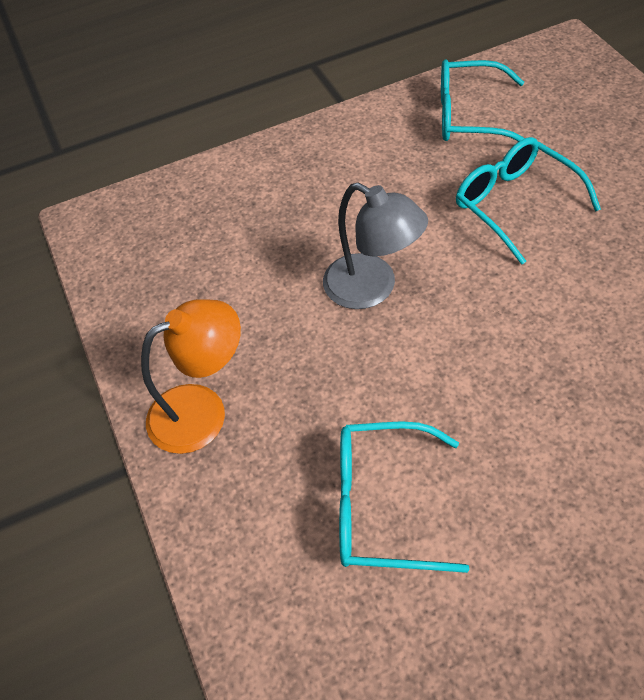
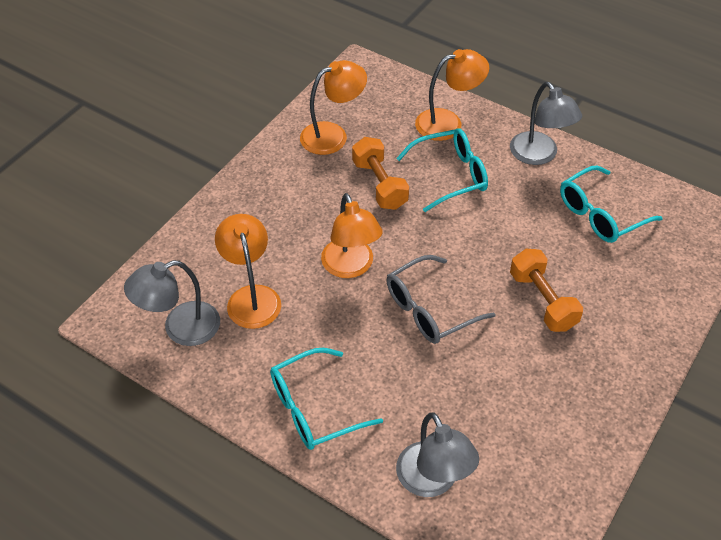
grey glasses: none = 0 -> [386,255,496,344] = 1
grey lamp: [323,183,428,309] = 1 -> [124,260,220,346] [396,412,479,497] [510,82,582,165] = 3
orange dumbbell: none = 0 -> [352,137,409,210] [510,249,583,332] = 2
orange lamp: [141,299,241,454] = 1 -> [215,214,281,329] [300,60,367,155] [321,193,382,278] [415,49,489,141] = 4

